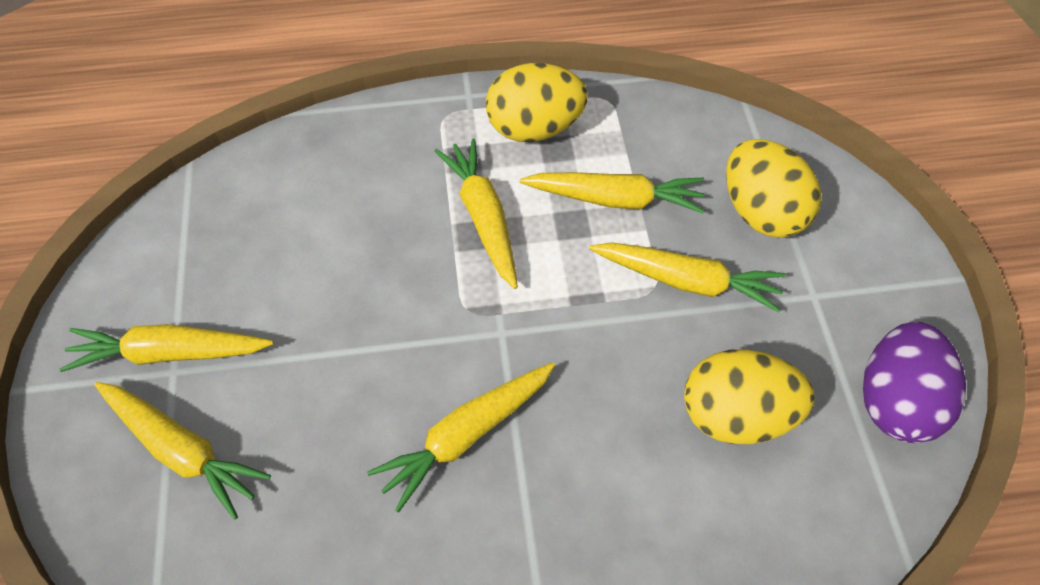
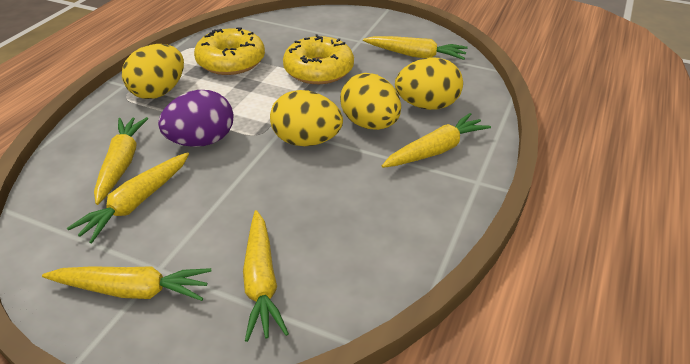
yellow donut: none = 0 -> [194,28,265,75] [283,34,354,84] = 2
yellow egg: [486,63,588,142] [684,349,814,444] [726,139,822,238] = 3 -> [122,44,184,99] [270,90,343,146] [340,73,401,130] [395,58,463,110] = 4

